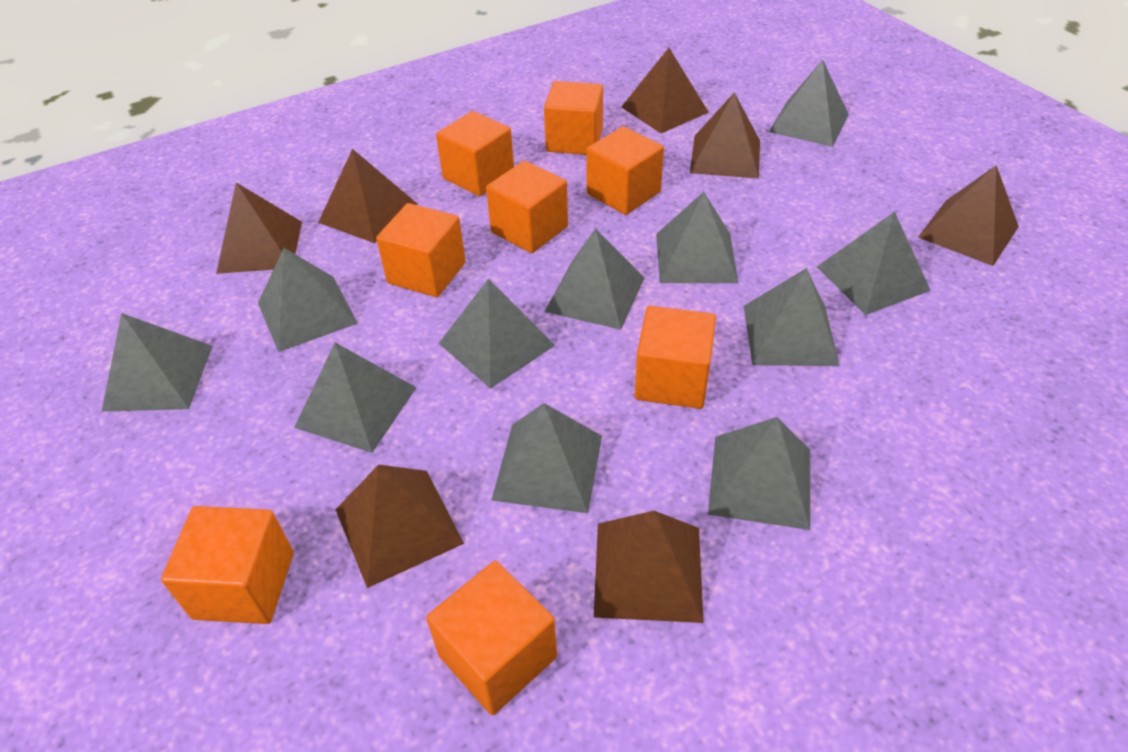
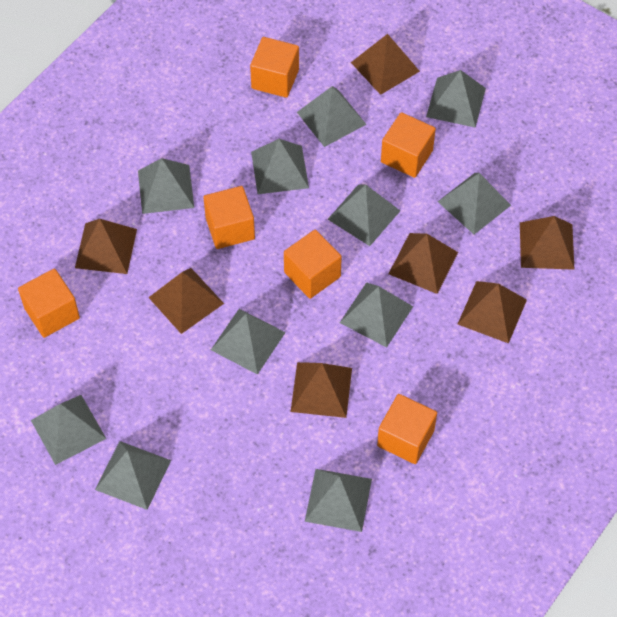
orange cube: [161,506,294,624] [376,203,466,297] [426,561,557,715] [436,111,514,196] [486,161,568,253] [544,81,603,155] [586,126,664,215] [635,306,716,409] = 8 -> [18,269,80,338] [203,186,255,249] [250,37,299,98] [284,230,342,299] [377,394,437,464] [381,112,436,178] = 6

